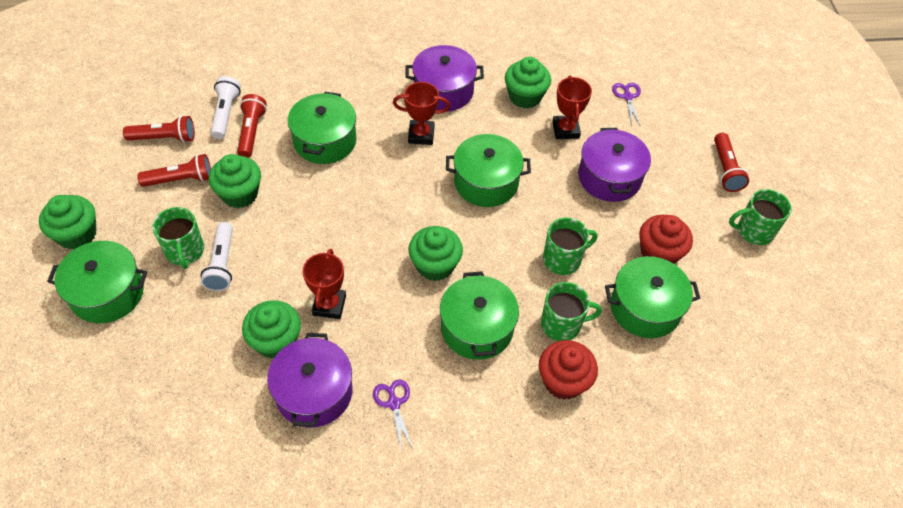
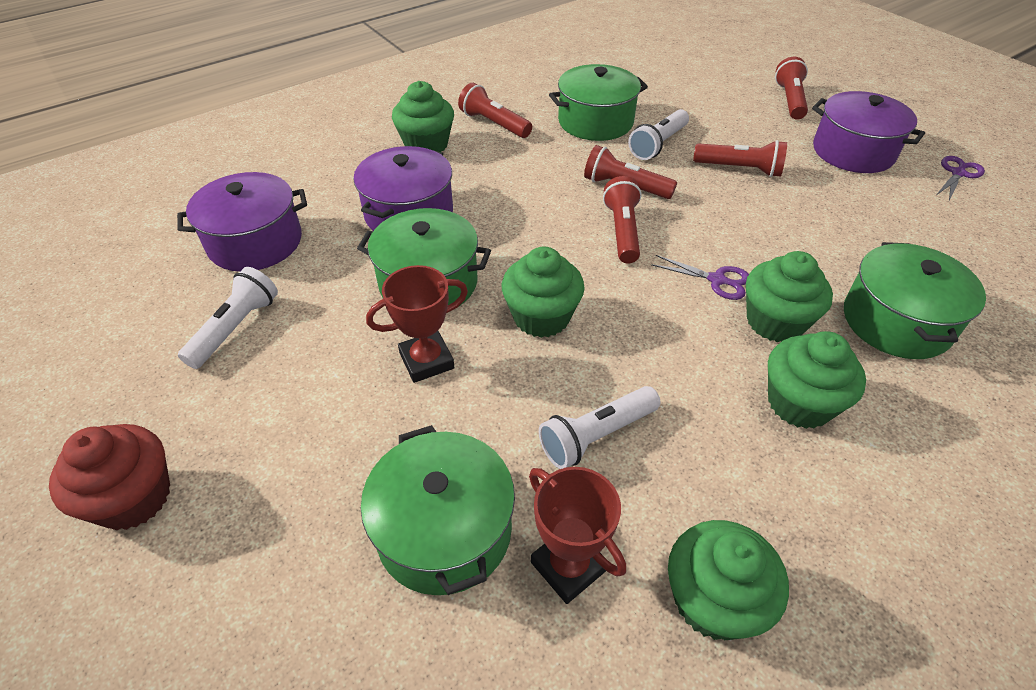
green mug: [152,207,204,269] [541,282,602,341] [543,217,597,275] [729,189,791,245] = 4 -> none = 0
green pot: [47,241,147,323] [288,92,356,164] [440,271,519,360] [446,134,531,207] [605,256,700,338] = 5 -> [357,208,491,305] [361,425,515,595] [549,64,648,141] [844,242,986,359] = 4
red cupcake: [539,340,598,400] [639,215,693,264] = 2 -> [49,424,170,530] = 1
red flashlight: [123,115,195,143] [137,154,211,187] [237,94,267,158] [714,133,749,192] = 4 -> [458,83,532,138] [584,145,677,199] [603,176,642,263] [693,140,787,177] [775,57,808,120] = 5
red trophy: [302,249,346,319] [393,82,450,145] [552,76,592,139] = 3 -> [366,265,468,383] [529,467,626,604] = 2
white flashlight: [200,222,233,291] [211,76,241,139] = 2 -> [178,267,278,369] [539,386,660,469] [628,109,689,160] = 3

